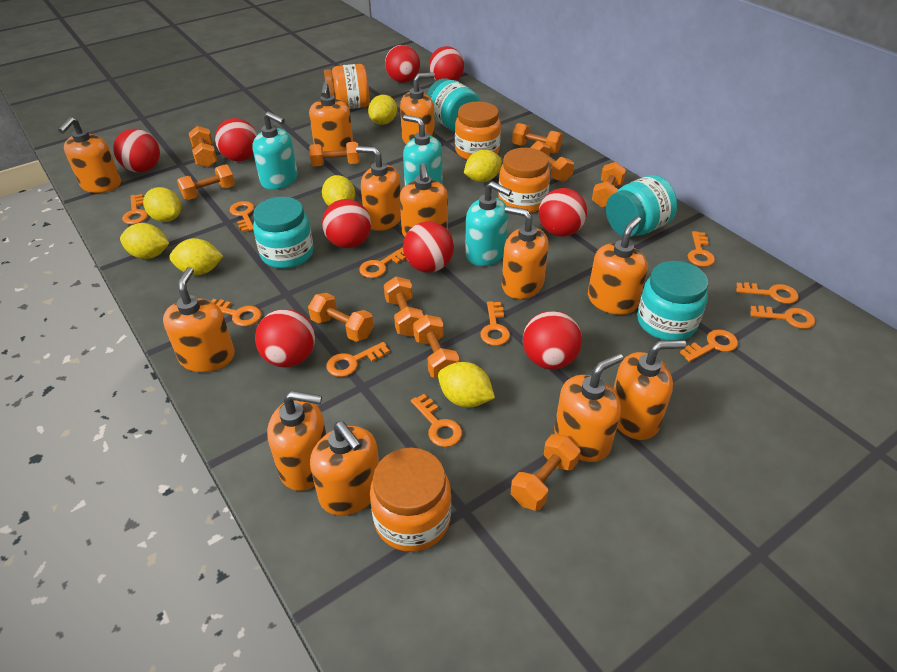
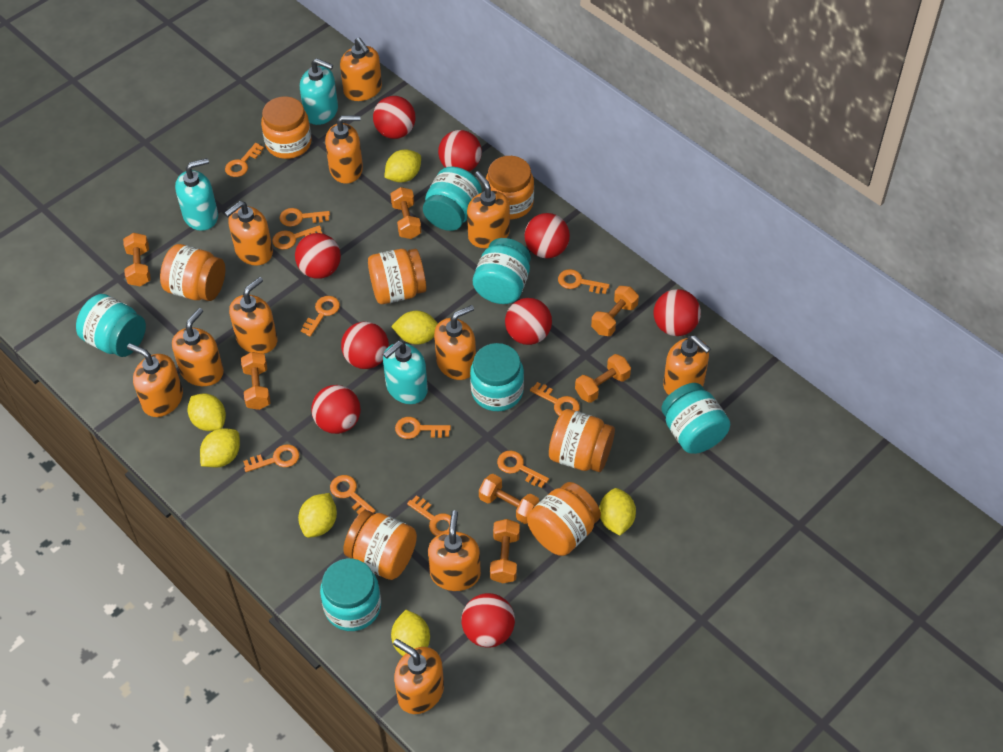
orange dumbbell: [177,164,235,200] [189,126,217,168] [308,293,374,342] [309,142,360,166] [384,276,424,337] [413,315,459,378] [511,434,581,511] [512,123,563,154] [530,141,574,182] [592,162,626,208] = 10 -> [123,233,151,286] [241,352,270,410] [391,187,422,239] [479,474,539,524] [490,519,520,583] [575,354,631,403] [591,286,639,336] = 7
orange jar: [324,64,370,109] [370,448,451,552] [455,101,501,160] [498,148,550,213] = 4 -> [160,244,225,301] [261,96,312,159] [343,510,417,580] [368,249,426,304] [486,156,534,219] [527,482,601,556] [549,409,615,472] = 7
orange soap dispenser: [58,117,121,193] [163,267,235,372] [267,391,327,491] [309,82,353,151] [310,421,379,516] [356,146,401,231] [400,73,435,144] [400,163,448,237] [502,206,548,299] [554,353,623,462] [588,217,648,315] [613,340,686,440] = 12 -> [127,343,183,417] [172,308,224,386] [225,201,273,266] [229,277,278,354] [325,115,363,184] [340,37,382,101] [393,639,444,714] [428,510,481,591] [434,305,476,380] [467,171,510,248] [663,335,711,395] = 11
turquoise jar: [253,197,314,269] [427,78,480,132] [606,175,677,237] [637,261,708,341] = 4 -> [76,294,146,357] [320,559,381,631] [423,167,482,231] [470,343,524,411] [473,238,531,304] [661,383,730,454] = 6

